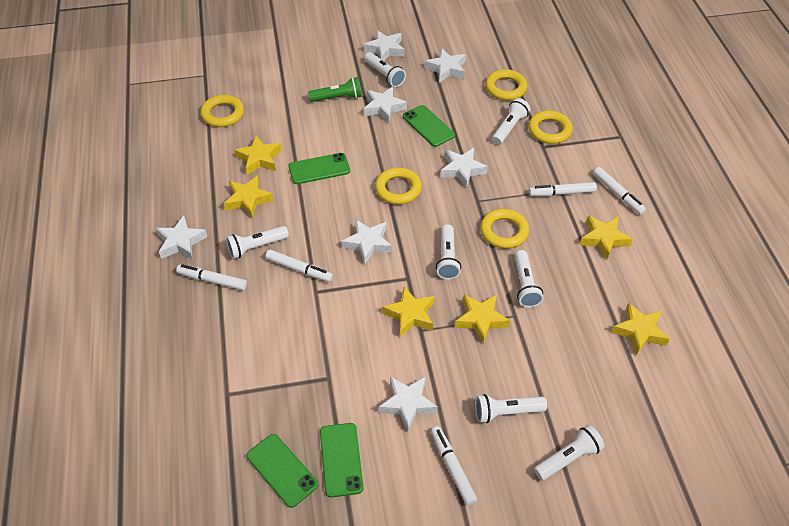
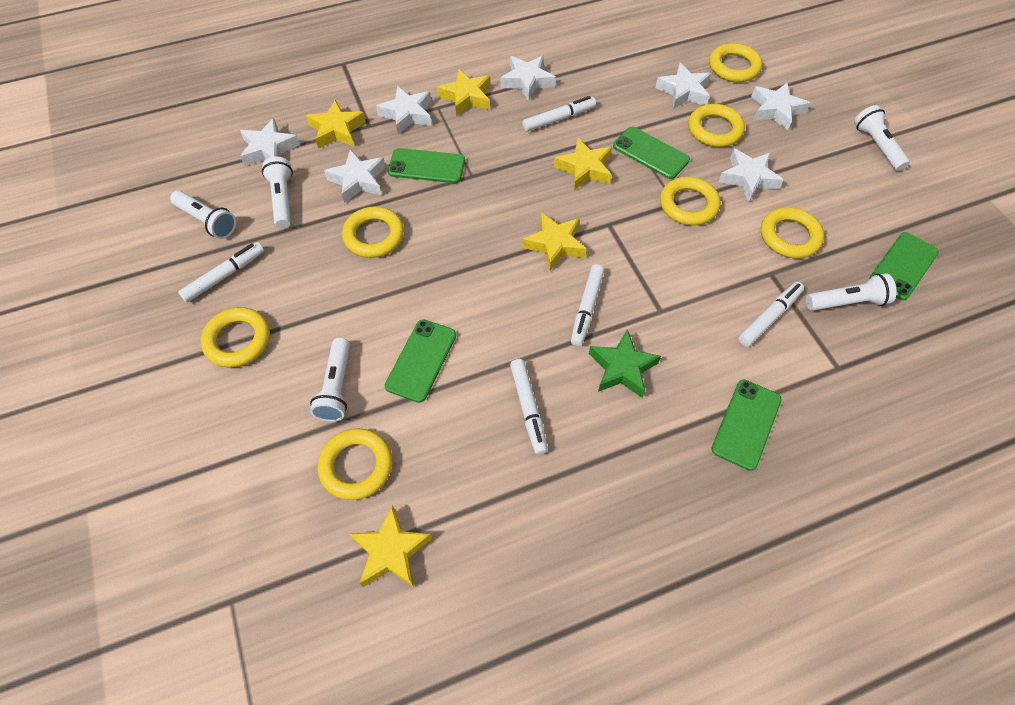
green flashlight: [308,77,362,102] = 1 -> none = 0
green phone: [246,434,318,508] [289,153,350,184] [320,423,364,498] [403,105,455,147] = 4 -> [385,320,456,403] [388,148,465,183] [613,127,690,179] [711,380,782,471] [869,232,939,300] = 5
green star: none = 0 -> [589,329,661,398] = 1
white flashlight: [226,226,289,259] [364,52,406,87] [436,224,461,280] [475,394,547,423] [492,98,530,145] [514,250,543,308] [534,425,604,481] = 7 -> [170,191,236,239] [262,157,293,228] [310,338,350,422] [806,273,897,311] [854,105,910,171] = 5
yellow ring: [200,95,244,127] [375,168,422,204] [480,209,529,248] [485,69,528,100] [528,110,573,144] = 5 -> [201,307,270,367] [317,428,393,500] [342,207,404,258] [660,177,721,226] [688,104,745,147] [709,43,762,82] [761,207,824,258] = 7
yellow star: [224,175,273,219] [234,136,282,175] [382,287,435,337] [455,295,510,344] [580,216,633,259] [611,303,670,355] = 6 -> [306,100,366,149] [350,505,432,587] [437,69,491,116] [522,212,586,270] [554,137,612,190] = 5

